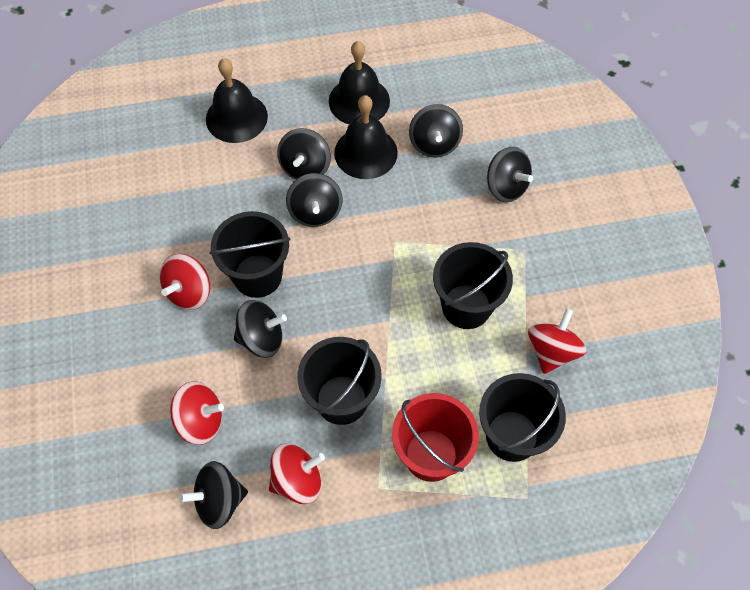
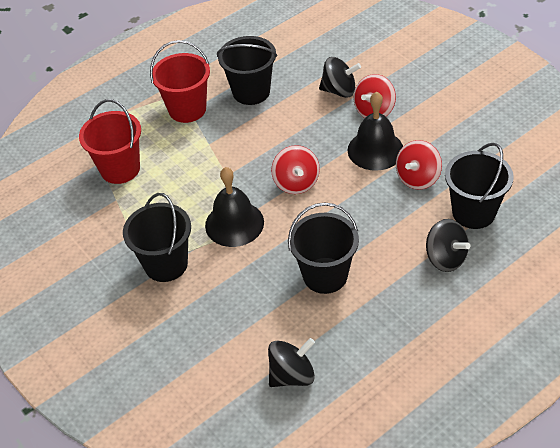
black bell: [206,58,268,143] [329,41,390,124] [334,95,398,179] = 3 -> [205,167,264,247] [348,92,403,171] = 2
black spinning top: [179,461,248,529] [234,300,287,358] [277,128,331,180] [286,173,342,227] [409,104,463,157] [487,147,533,202] = 6 -> [268,338,315,387] [319,57,361,98] [426,219,470,272] = 3
red bucket: [392,393,479,482] = 1 -> [79,99,141,184] [150,40,210,123] = 2
red spinning top: [159,254,210,310] [170,381,224,445] [269,443,325,504] [528,308,587,374] = 4 -> [271,145,320,194] [354,74,396,118] [396,140,442,190] = 3

